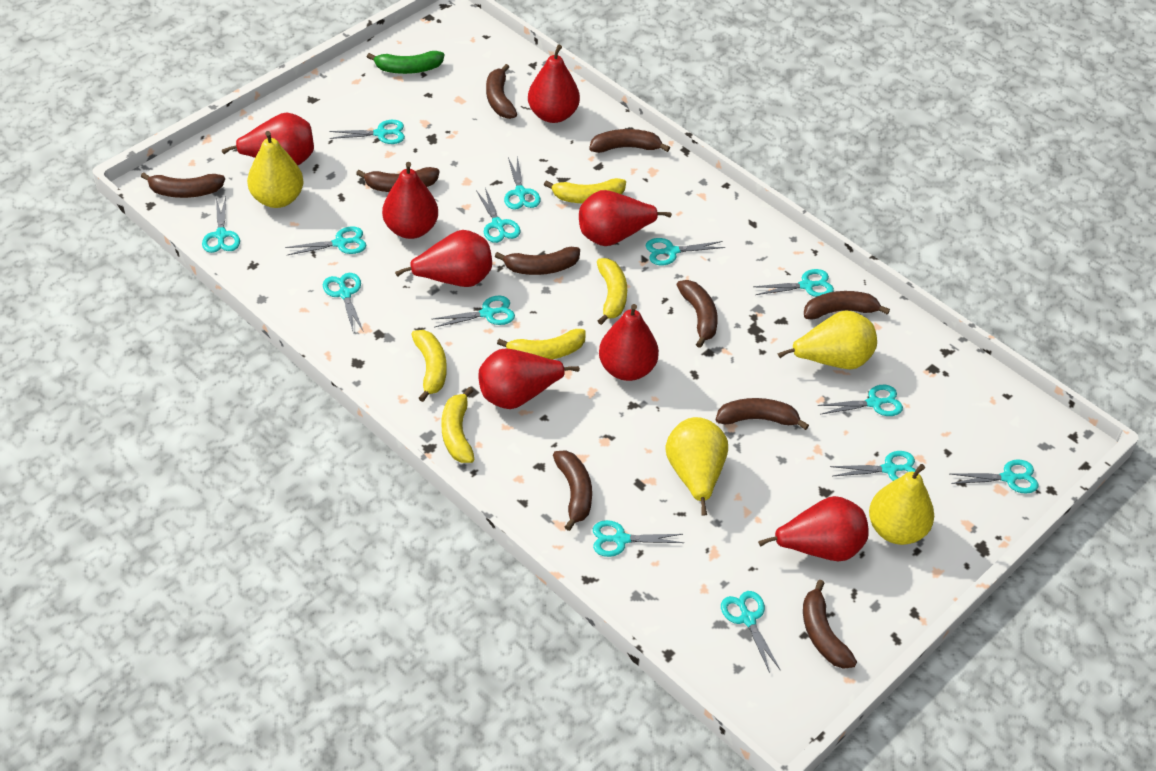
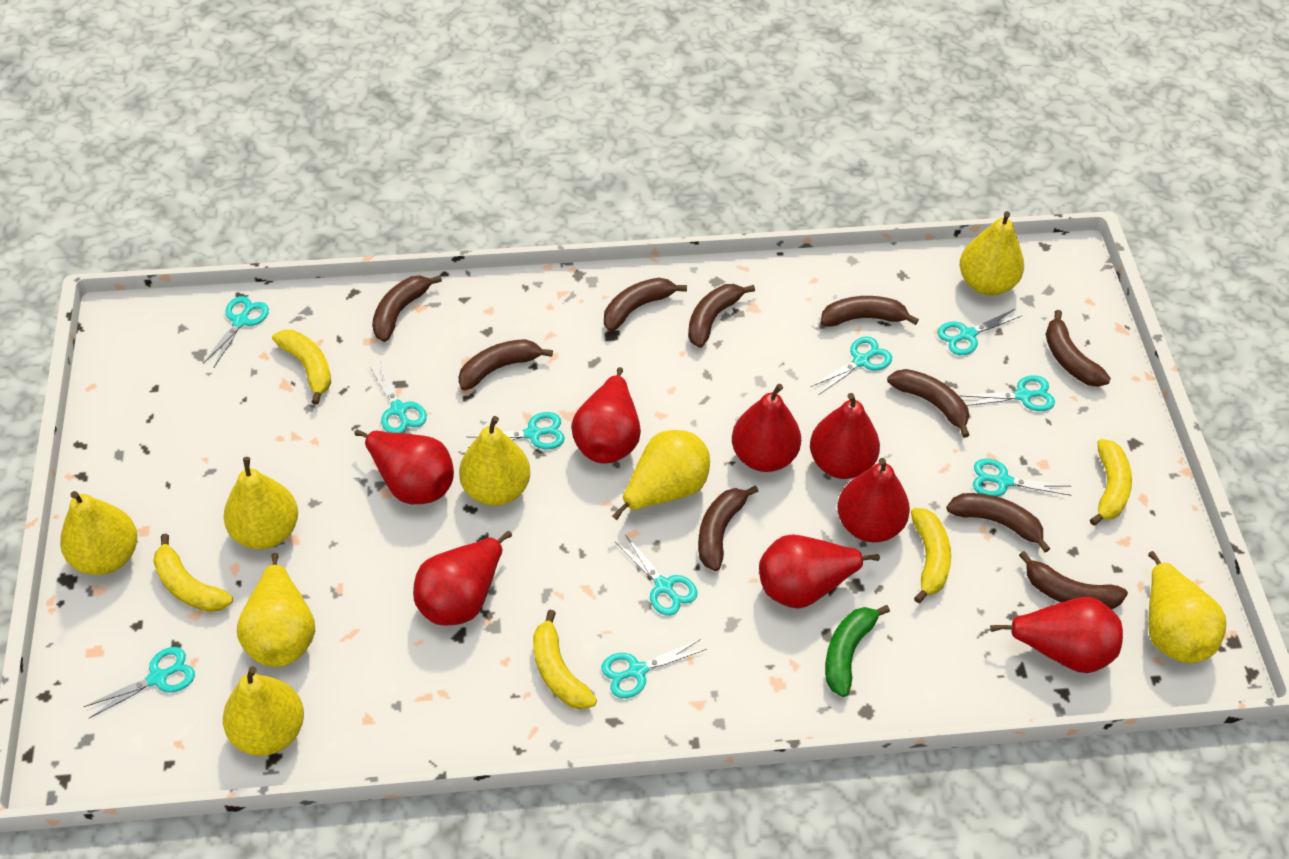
turquoise scissors: [202,197,240,253] [285,226,366,255] [323,273,364,334] [329,120,405,144] [433,296,515,327] [476,188,521,243] [504,156,541,210] [593,520,684,557] [646,238,725,265] [721,591,781,673] [753,269,834,297] [817,385,903,416] [830,451,916,481] [951,459,1039,494] = 14 -> [84,647,195,718] [203,296,269,368] [369,361,427,433] [467,412,565,449] [601,639,707,698] [616,535,697,616] [811,337,892,394] [937,308,1023,355] [960,375,1055,411] [973,459,1072,497] = 10
yellow pear: [247,131,304,208] [665,417,728,516] [777,310,877,369] [869,464,934,545] = 4 -> [60,491,137,575] [223,667,304,756] [224,457,298,549] [237,553,315,667] [459,416,530,506] [612,430,710,520] [960,211,1024,295] [1148,551,1226,663] = 8

